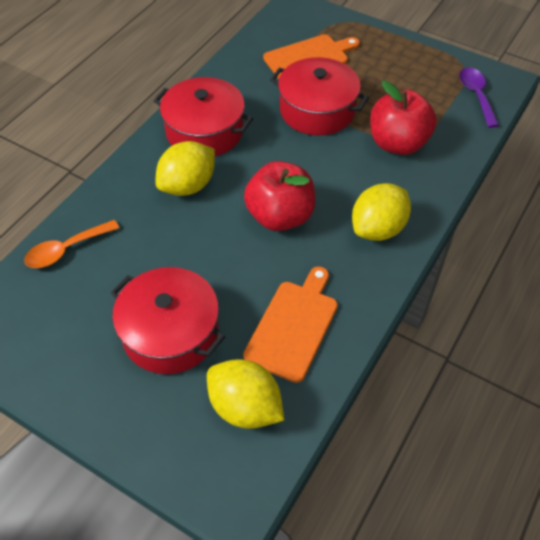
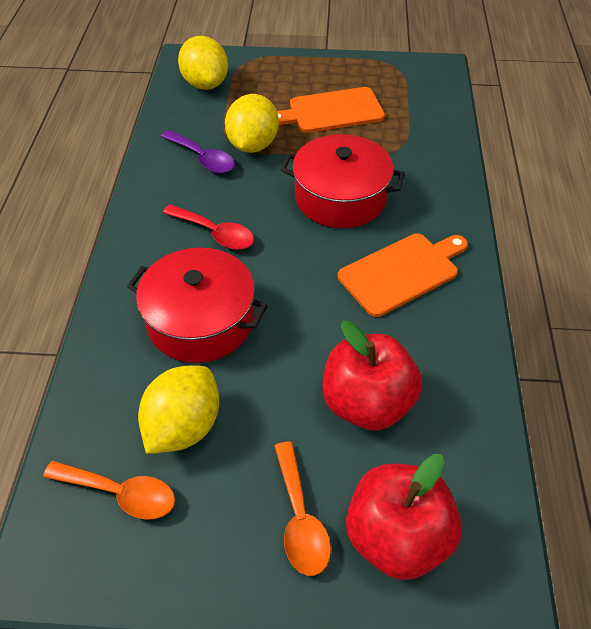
orange spoon: [24,220,119,268] = 1 -> [43,461,175,520] [274,441,331,576] = 2
red pot: [110,267,225,374] [154,77,253,156] [270,57,369,135] = 3 -> [127,248,267,363] [281,134,405,228] = 2
red spoon: none = 0 -> [163,204,254,250] = 1

